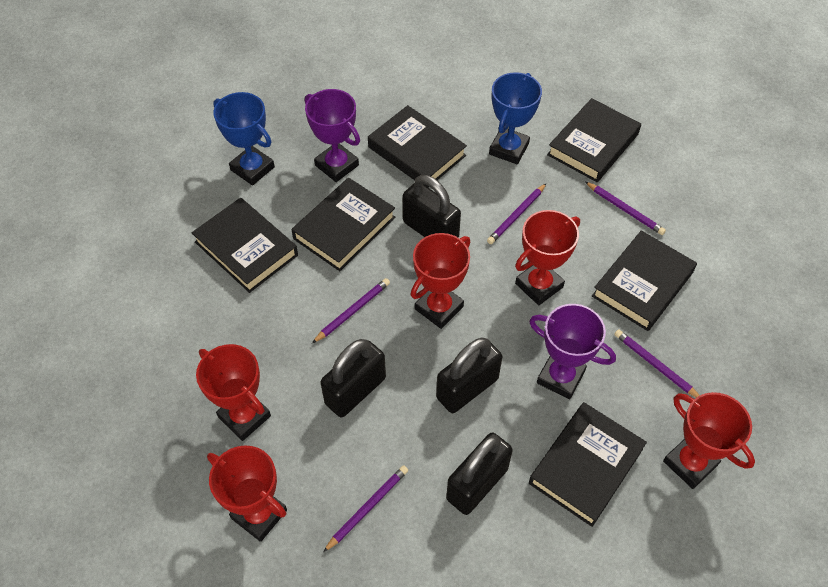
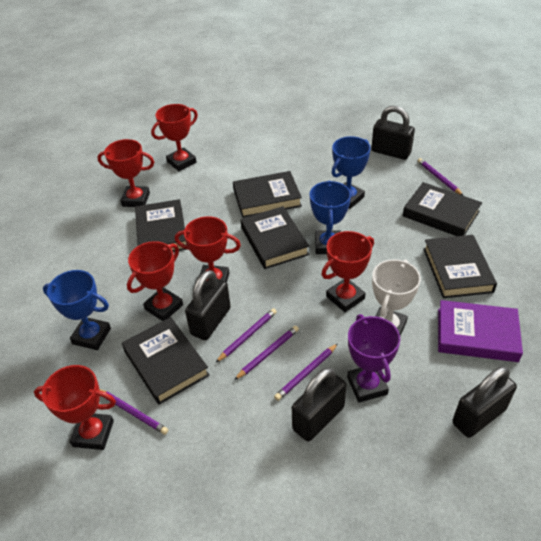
blue trophy: [213,92,275,185] [489,72,542,164] = 2 -> [43,270,111,350] [310,181,351,254] [332,136,371,209] = 3
purple book: none = 0 -> [438,300,523,362] = 1
purple trophy: [305,89,360,182] [529,304,616,399] = 2 -> [347,314,400,403] = 1
red trophy: [196,344,271,441] [207,445,287,542] [411,233,470,329] [515,210,580,305] [663,392,755,489] = 5 -> [34,365,116,450] [97,139,154,207] [127,241,183,321] [151,104,198,171] [175,216,241,286] [322,231,374,312] = 6
white trophy: none = 0 -> [372,259,421,336] = 1

